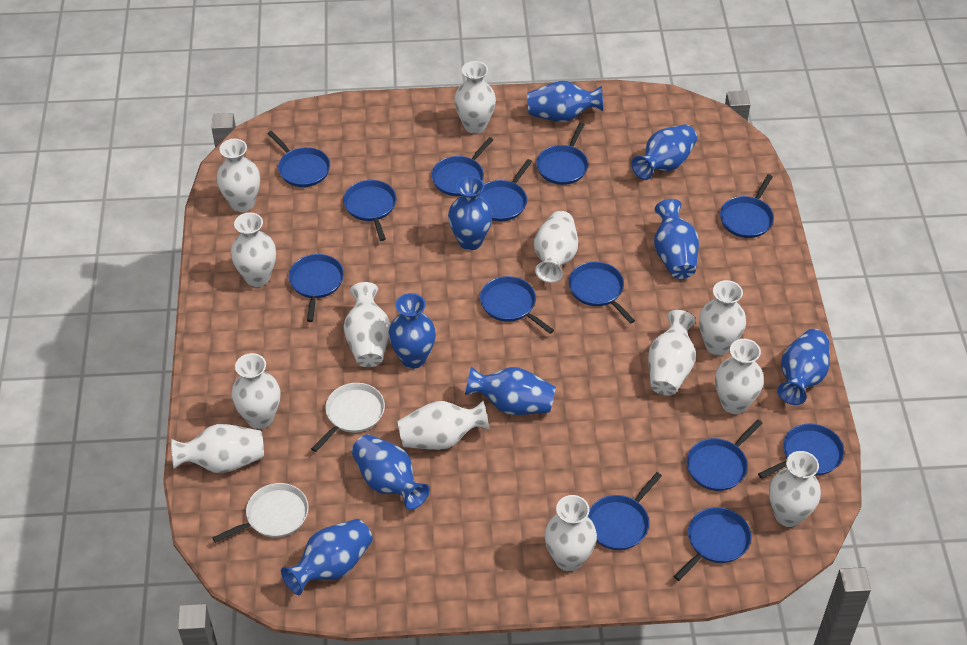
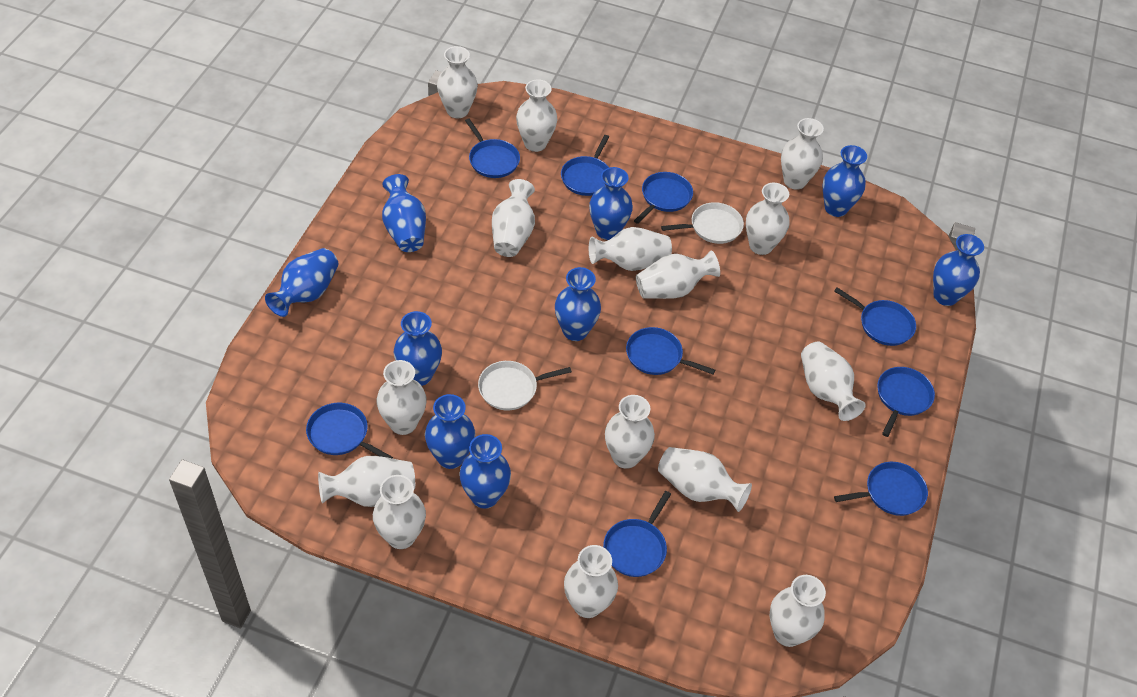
blue pan: [268,131,330,187] [288,254,344,322] [343,180,397,241] [431,137,494,196] [479,159,532,221] [480,276,554,334] [536,122,588,185] [568,262,635,324] [587,472,662,550] [674,507,751,581] [686,420,763,491] [720,174,774,238] [758,424,844,479] = 13 -> [306,403,393,459] [465,119,520,178] [561,135,609,196] [603,491,671,577] [626,327,715,375] [634,172,693,224] [834,287,916,346] [834,462,928,516] [877,367,935,437] = 9
white vase: [171,424,264,473] [216,139,260,212] [231,213,276,287] [231,353,281,429] [344,282,390,367] [397,400,490,450] [454,61,496,134] [534,211,578,283] [544,495,597,571] [648,310,696,396] [699,280,746,356] [715,339,764,414] [769,451,821,527] = 13 -> [318,456,415,507] [373,475,426,549] [377,360,426,435] [437,46,478,118] [492,179,535,257] [516,79,557,152] [564,545,618,618] [589,227,672,271] [605,395,655,469] [636,250,720,299] [658,447,752,512] [746,183,789,255] [770,575,826,647] [781,118,824,190] [801,342,866,421] = 15

